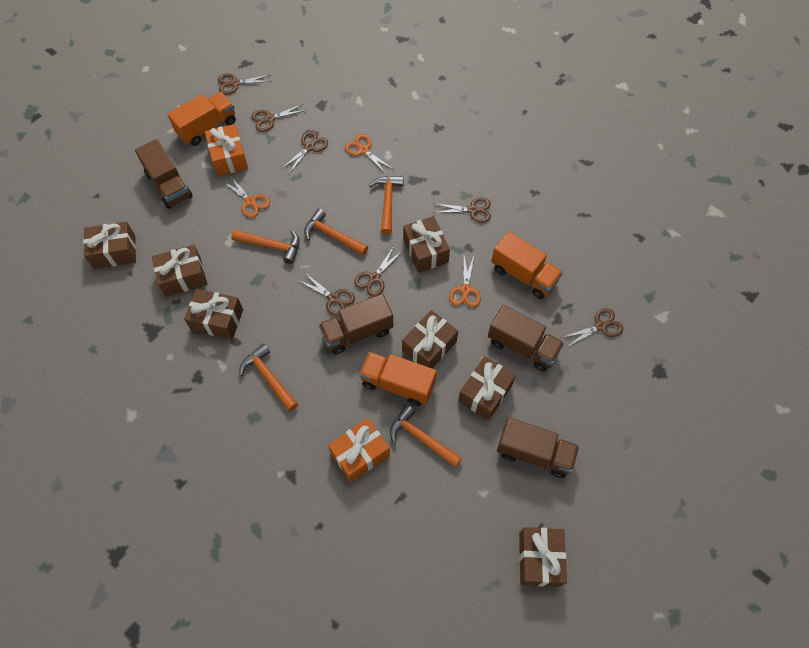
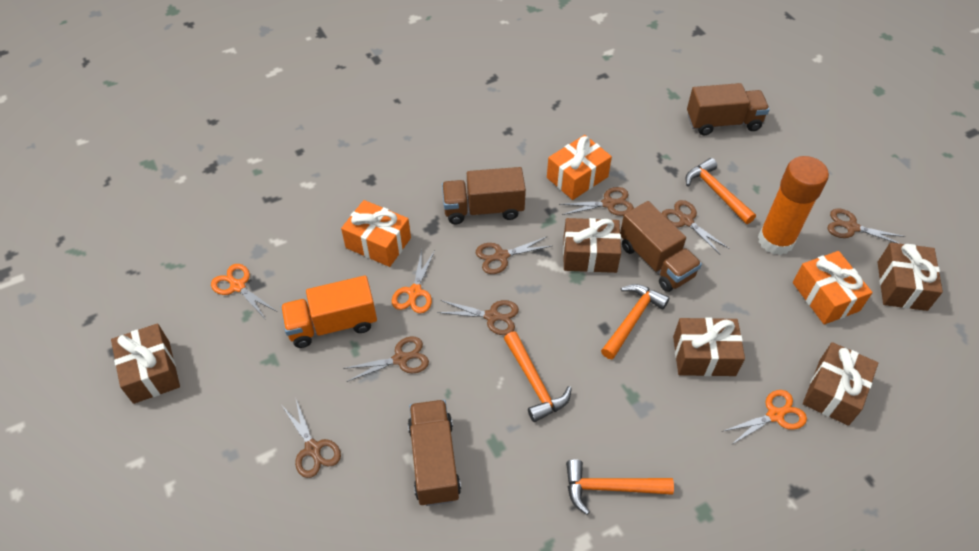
brown gift: [83,222,136,269] [152,245,207,297] [184,289,243,339] [402,310,458,368] [403,216,450,273] [458,356,516,420] [519,527,567,587] = 7 -> [111,324,180,404] [563,218,621,273] [673,318,745,376] [803,342,878,426] [878,242,943,311] = 5
orange gift: [205,124,248,176] [328,418,390,482] = 2 -> [341,200,411,267] [547,135,612,200] [793,251,873,324] = 3
orange glue stick: none = 0 -> [758,156,829,255] = 1
orange hammer: [231,229,300,264] [239,344,298,411] [304,208,368,255] [369,176,404,235] [390,405,462,468] = 5 -> [504,331,572,422] [566,459,674,515] [601,284,670,359] [686,158,756,224] = 4
orange truck: [167,92,236,146] [359,352,437,406] [491,231,563,299] = 3 -> [281,275,377,348] = 1

